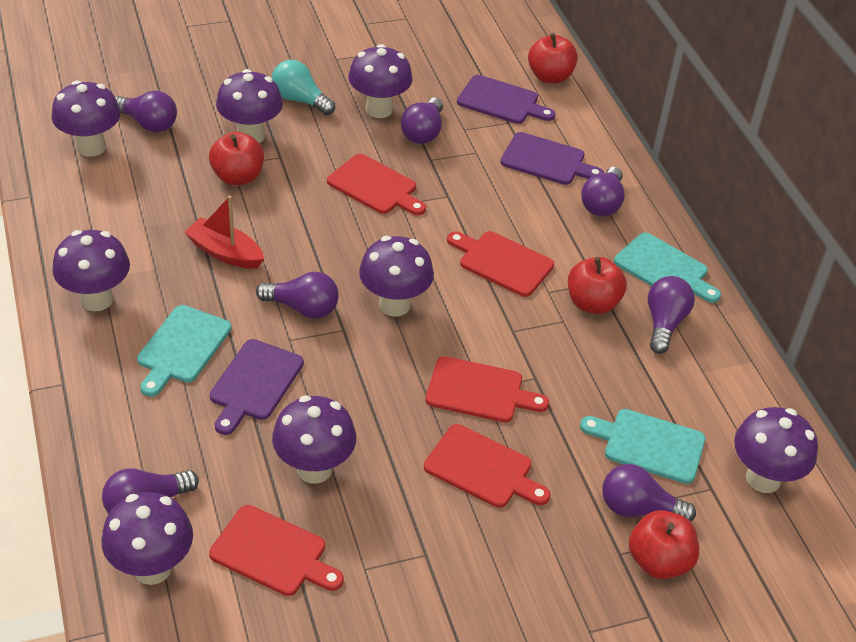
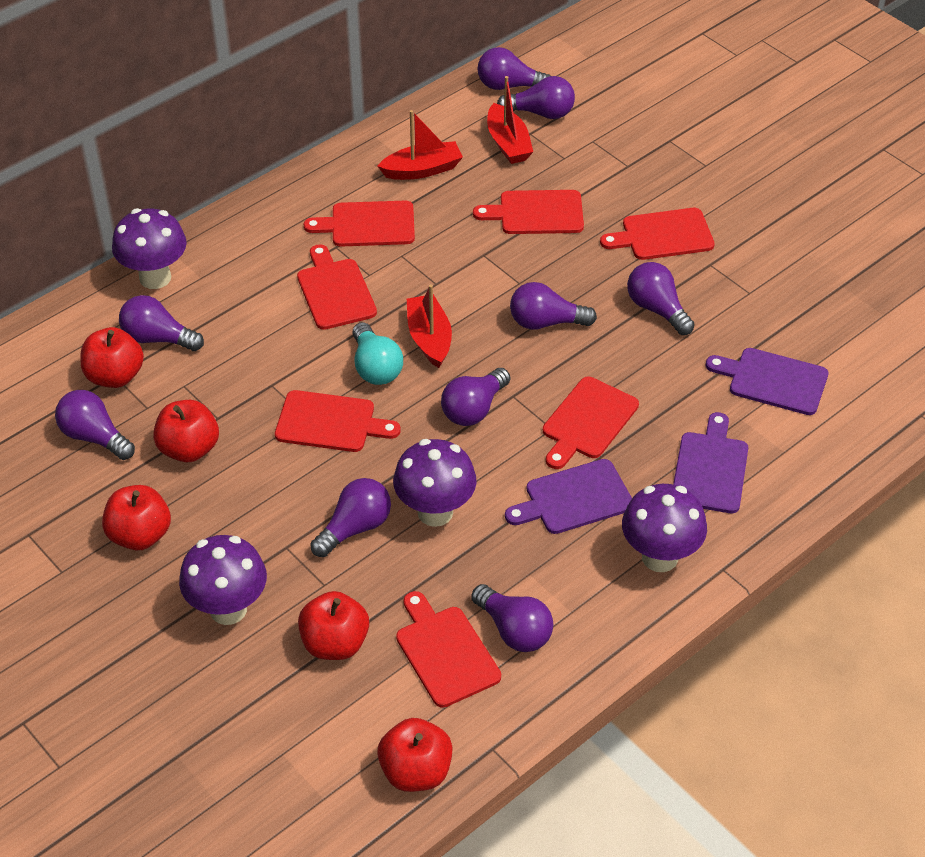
purple light bulb: [102,468,199,514] [115,91,177,133] [256,272,339,319] [401,98,443,144] [581,167,624,217] [602,464,696,522] [648,276,695,354] = 7 -> [55,390,135,460] [119,295,204,351] [310,478,391,557] [441,368,510,426] [471,584,553,652] [477,47,551,90] [497,76,575,119] [510,282,597,330] [627,262,695,335] = 9
purple mushroom: [51,80,121,157] [52,230,130,311] [101,492,193,585] [216,69,283,143] [272,395,356,484] [348,44,413,118] [359,236,434,317] [734,407,818,493] = 8 -> [112,208,187,289] [179,535,267,625] [393,439,477,527] [622,484,707,572] = 4
red apple: [209,132,264,185] [528,33,578,84] [568,257,627,314] [629,510,699,579] = 4 -> [81,327,144,388] [102,485,171,550] [153,400,219,462] [298,591,369,660] [377,718,453,792] = 5
red boat: [184,196,264,269] = 1 -> [378,110,463,180] [407,285,452,368] [487,76,533,164] = 3
red cutting board: [209,505,344,596] [327,154,426,215] [424,424,551,508] [425,356,549,422] [447,231,554,297] = 5 -> [275,390,400,452] [297,244,377,330] [304,201,415,247] [396,591,501,708] [473,190,584,234] [543,377,639,469] [600,208,715,260] = 7
turquoise cutting board: [137,305,232,397] [580,409,705,484] [614,232,721,303] = 3 -> none = 0

